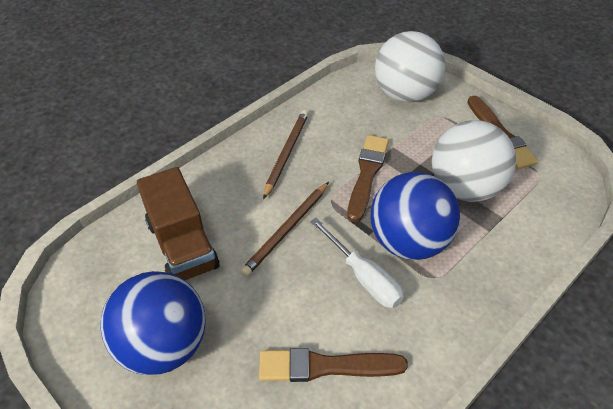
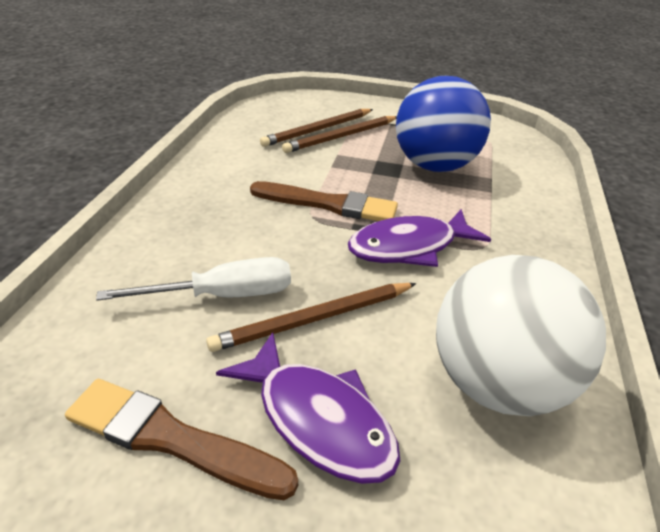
blue ball: [101,271,206,375] [371,172,460,260] = 2 -> [396,76,491,172] = 1
brown brush: [259,348,408,382] [347,135,389,222] [468,96,538,169] = 3 -> [65,379,298,500] [250,181,398,221] = 2
brown pencil: [241,182,329,277] [263,110,309,199] = 2 -> [206,283,417,352] [260,109,373,147] [282,116,397,153] = 3
brown truck: [137,167,220,280] = 1 -> none = 0
purple fish: none = 0 -> [216,332,400,484] [348,209,491,267] = 2
white ball: [375,31,445,103] [432,120,516,202] = 2 -> [436,255,606,416] = 1

